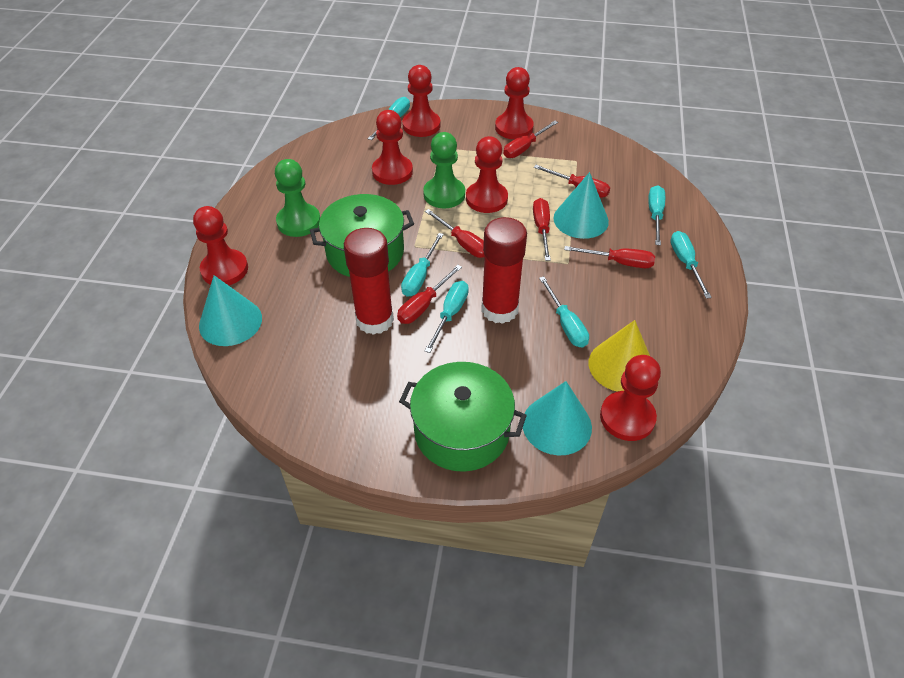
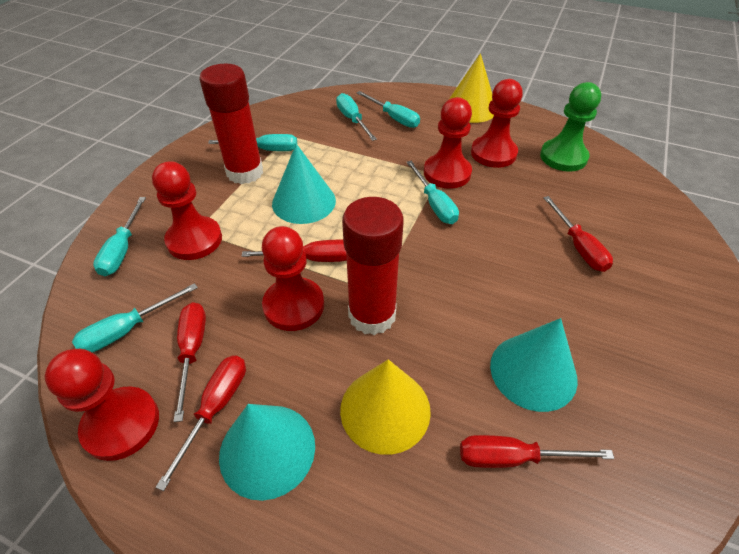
green pawn: [275,159,320,237] [423,132,465,208] = 2 -> [540,82,601,172] = 1
green pot: [310,194,414,277] [399,362,527,472] = 2 -> none = 0
red pawn: [193,206,248,285] [372,110,413,185] [402,65,440,137] [466,136,508,213] [495,67,534,139] [600,355,661,441] = 6 -> [44,349,159,461] [152,161,222,260] [262,226,324,331] [424,97,472,189] [471,79,523,168] = 5
red screwdriver: [397,265,462,324] [425,209,485,258] [504,121,558,158] [533,198,551,261] [534,165,610,198] [564,246,655,268] = 6 -> [155,355,246,491] [173,302,206,422] [242,240,347,262] [460,435,614,468] [543,196,613,272] = 5
yellow cone: [589,320,650,392] = 1 -> [340,359,431,455] [449,53,494,123] = 2

